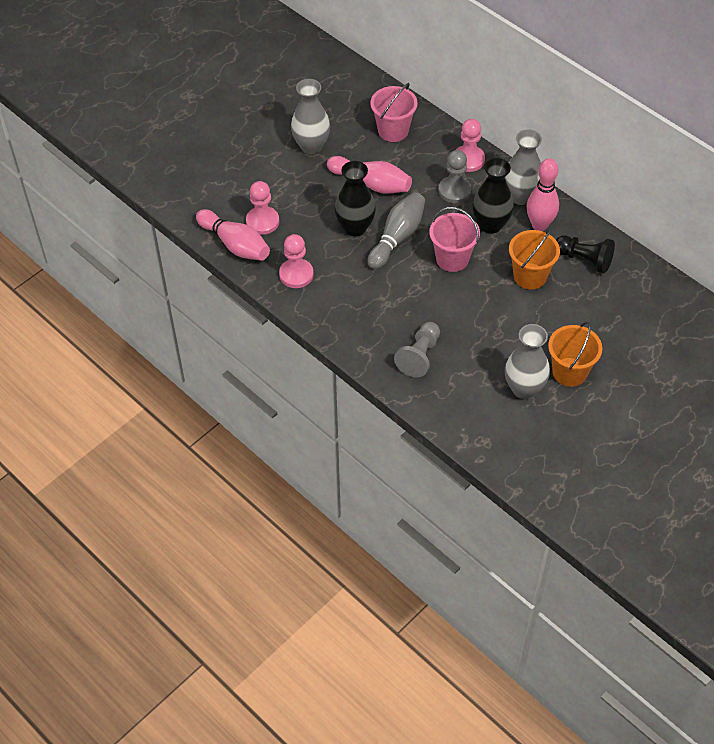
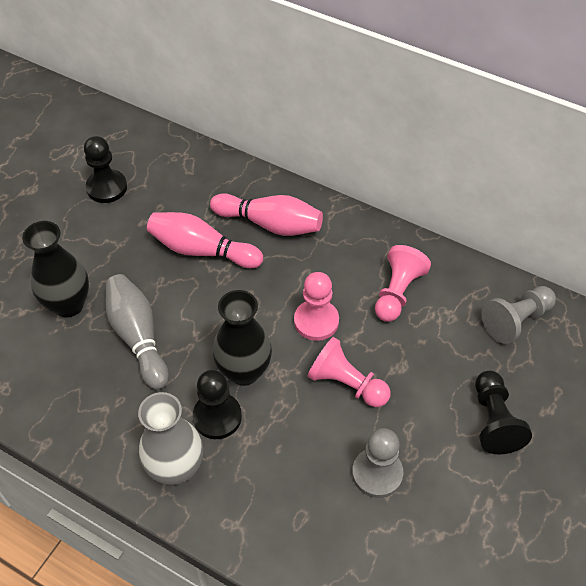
black pawn: [556,235,615,273] = 1 -> [84,136,127,203] [193,370,242,439] [475,371,532,454] = 3
grey vase: [291,79,330,154] [505,129,542,205] [505,324,550,399] = 3 -> [138,392,203,485] = 1
orange bucket: [509,229,560,289] [548,322,602,387] = 2 -> none = 0
pink bowling pin: [196,209,270,261] [327,156,412,194] [527,158,559,231] = 3 -> [147,212,263,268] [210,193,323,236] = 2
pink bucket: [370,83,417,142] [429,207,480,272] = 2 -> none = 0

